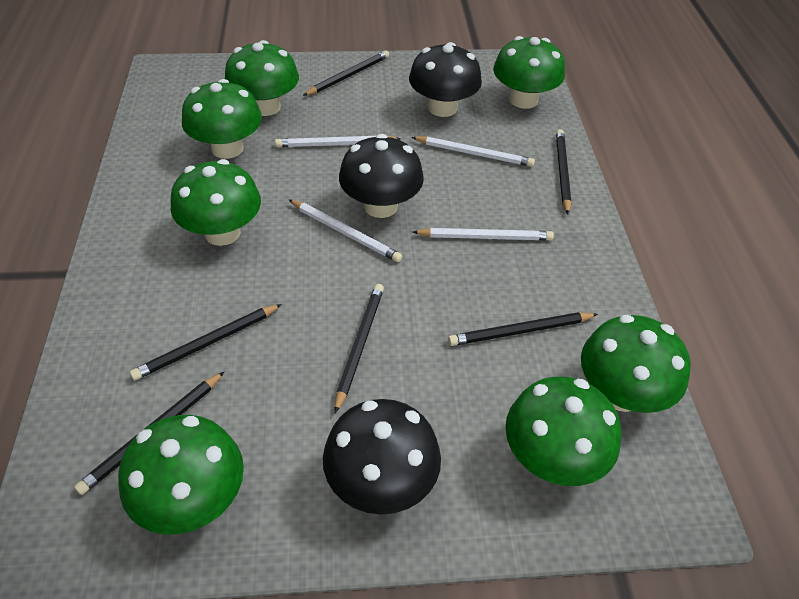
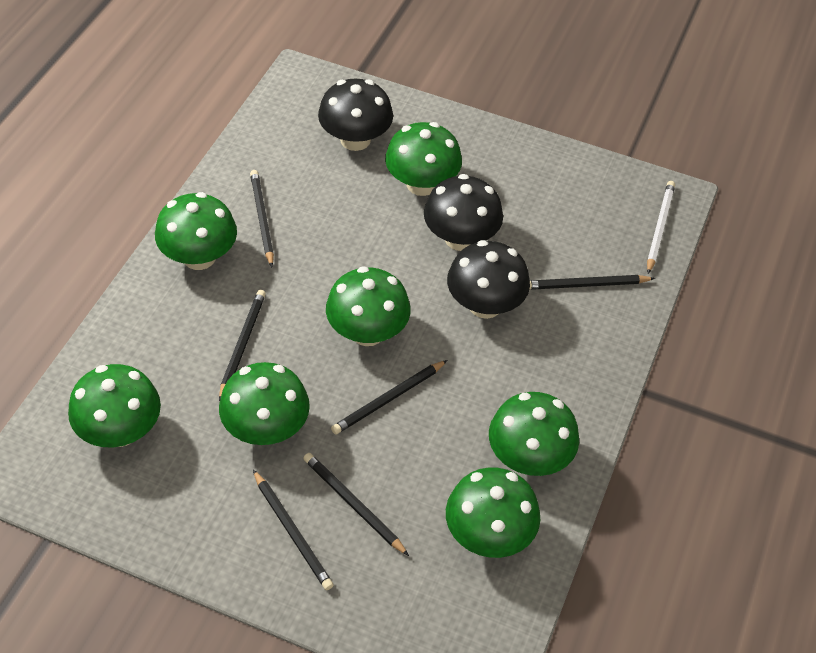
white pencil: [275,135,401,147] [289,200,402,262] [411,136,535,167] [413,228,554,240] = 4 -> [647,181,675,274] = 1

